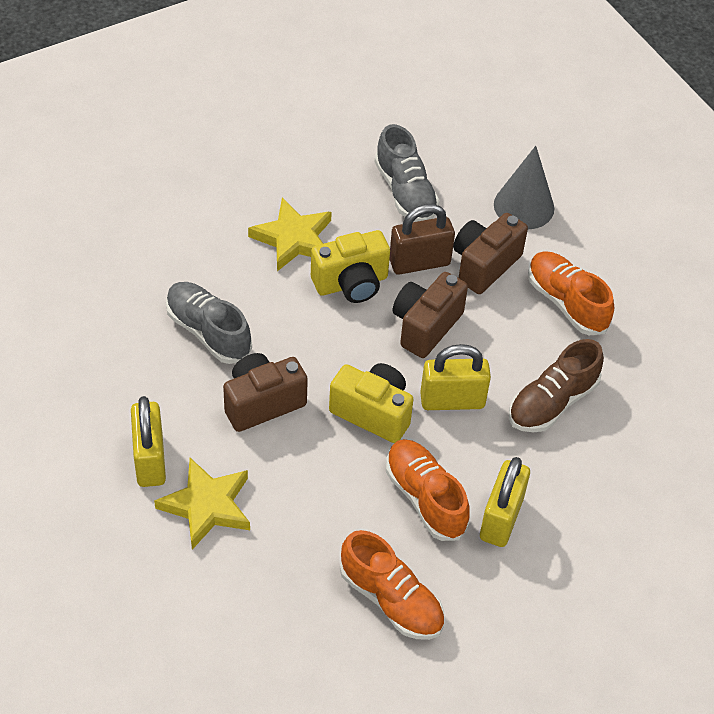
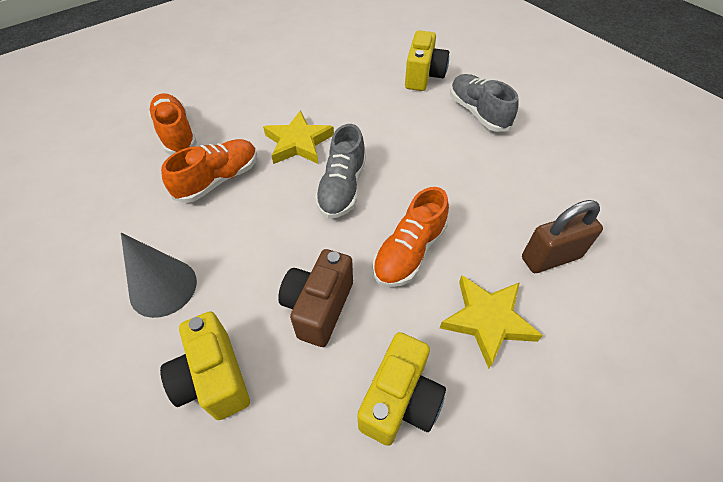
brown camera: [223,353,308,432] [393,272,468,358] [453,213,528,294] = 3 -> [278,249,353,347] = 1
brown shoe: [509,339,604,433] = 1 -> none = 0
yellow camera: [311,230,390,303] [329,363,414,443] = 2 -> [160,311,250,420] [357,332,446,446] [405,30,449,91] = 3
yellow padlock: [131,396,166,487] [420,344,491,410] [480,457,530,547] = 3 -> none = 0

